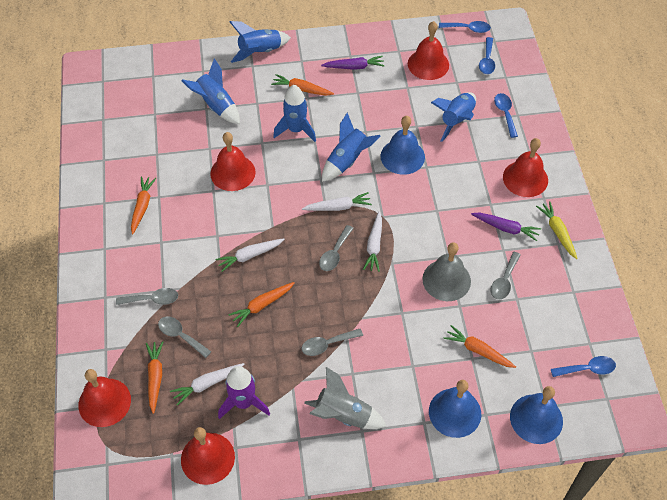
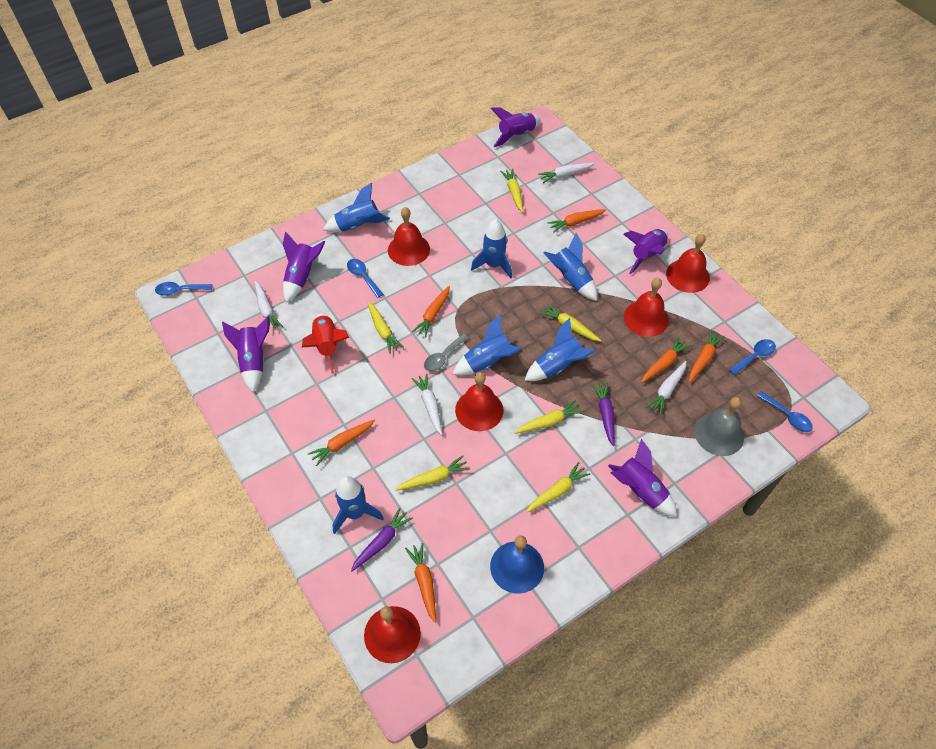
blue bell: [380,116,425,175] [429,380,481,438] [510,386,563,444] = 3 -> [490,535,544,594] = 1
blue rocket: [181,58,240,124] [230,21,291,63] [273,85,316,142] [322,112,380,182] [431,92,476,142] = 5 -> [323,183,390,232] [332,476,384,534] [452,314,521,376] [471,219,512,278] [525,318,596,381] [544,233,597,301] = 6
grey rocket: [304,367,386,429] = 1 -> none = 0
grey spoon: [116,288,178,305] [158,317,211,358] [302,329,363,356] [319,225,354,271] [491,252,521,300] = 5 -> [424,334,469,372] = 1
orange carrot: [131,176,156,234] [146,341,163,414] [228,282,294,327] [271,74,334,96] [443,325,516,368] = 5 -> [308,419,375,466] [405,543,436,623] [412,286,450,337] [547,209,606,233] [641,337,691,383] [689,330,725,382] = 6
purple rocket: [218,366,270,419] = 1 -> [222,317,269,392] [283,231,325,303] [490,107,541,147] [608,439,677,517] [623,229,668,274] = 5
red rocket: none = 0 -> [302,313,349,374] = 1
yellow carrot: [536,201,578,259] = 1 -> [367,302,404,354] [395,455,470,491] [500,168,523,212] [514,400,584,434] [526,462,590,512] [539,303,601,342] = 6

